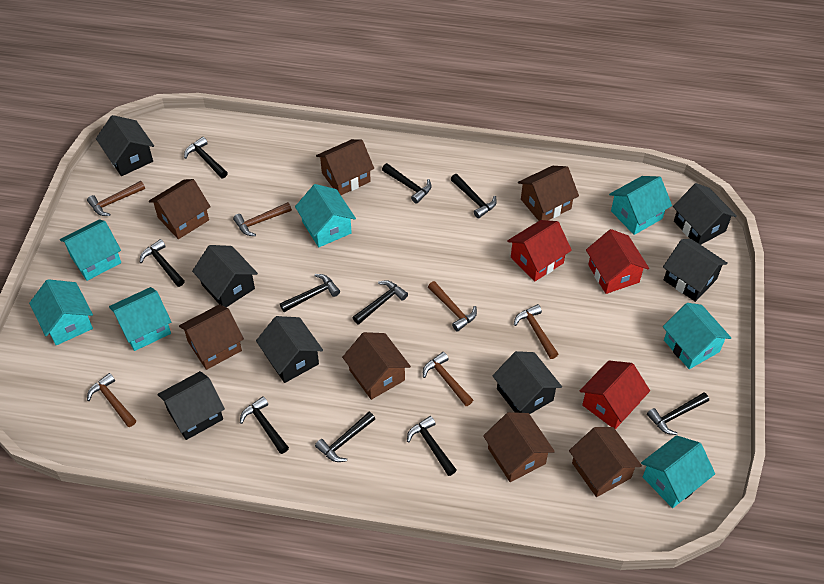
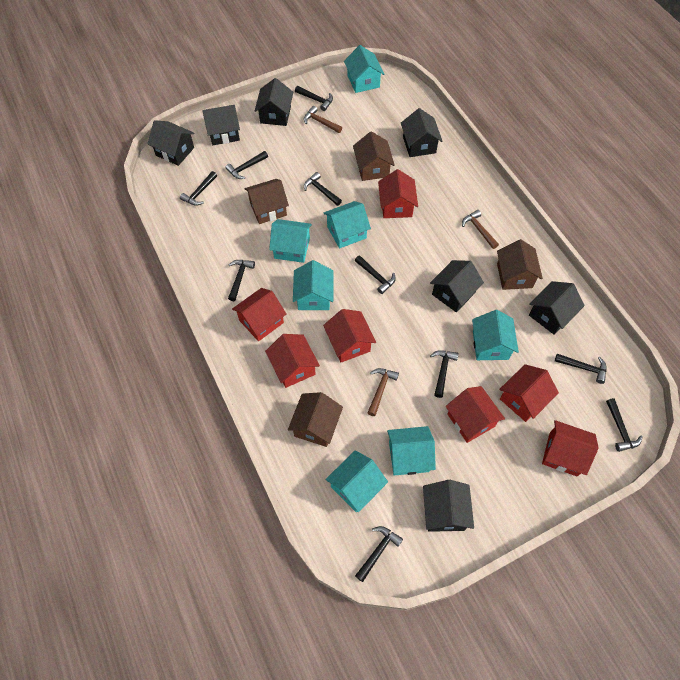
brown hammer: [87,181,145,216] [87,373,136,427] [233,202,292,236] [423,352,473,406] [428,281,477,332] [514,304,558,359] = 6 -> [304,106,342,133] [367,368,399,416] [462,210,499,249] = 3
brown house: [149,179,211,239] [179,304,244,370] [316,139,374,195] [342,332,411,400] [483,412,555,482] [518,166,579,221] [569,427,642,497] = 7 -> [245,179,289,224] [288,392,343,447] [353,131,395,181] [497,239,543,290] = 4
red house: [507,220,572,281] [580,361,650,429] [586,229,649,294] = 3 -> [232,288,286,341] [265,334,320,388] [323,309,376,362] [378,169,418,218] [446,386,505,443] [499,364,559,422] [542,420,599,476] = 7

